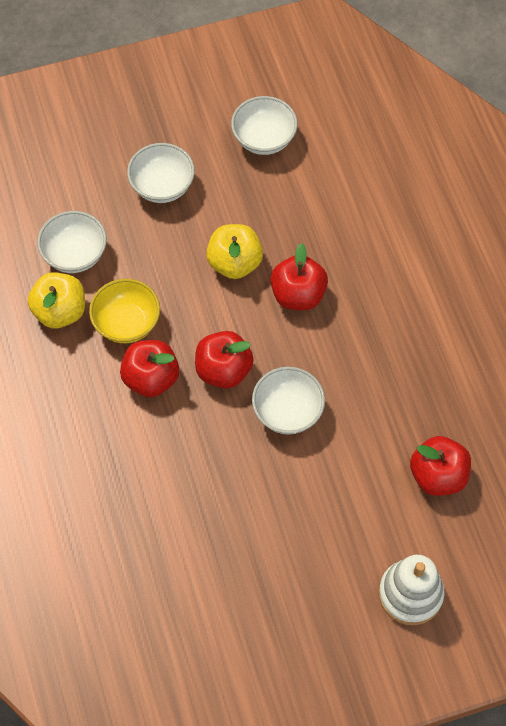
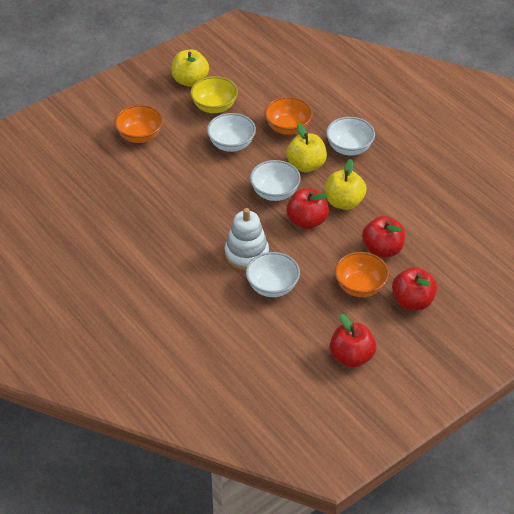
orange bowl: none = 0 -> [114,105,163,143] [264,97,313,135] [335,252,389,297] = 3
yellow apple: [27,272,85,329] [206,224,263,279] = 2 -> [171,49,209,87] [286,123,327,172] [325,159,367,210] = 3

